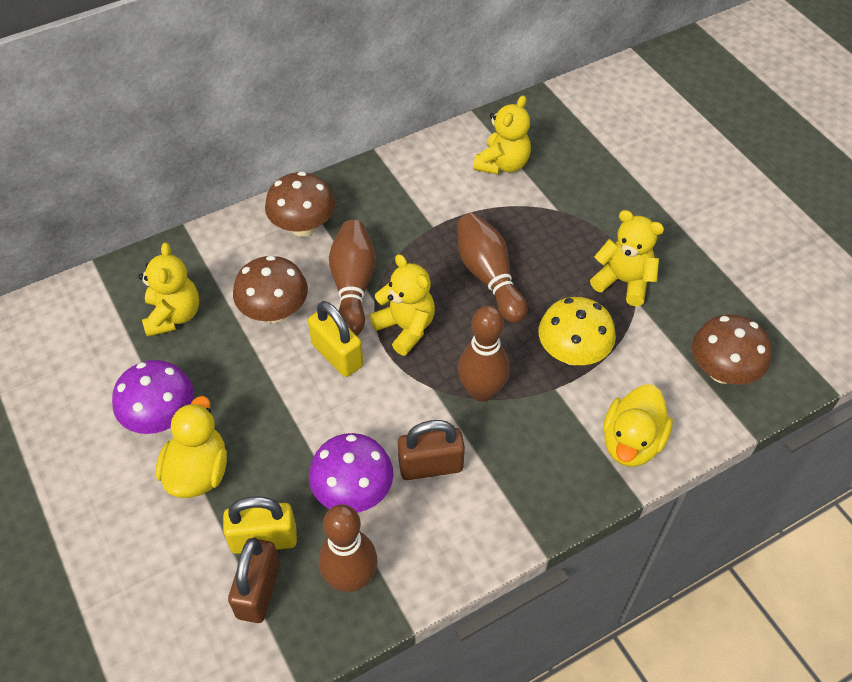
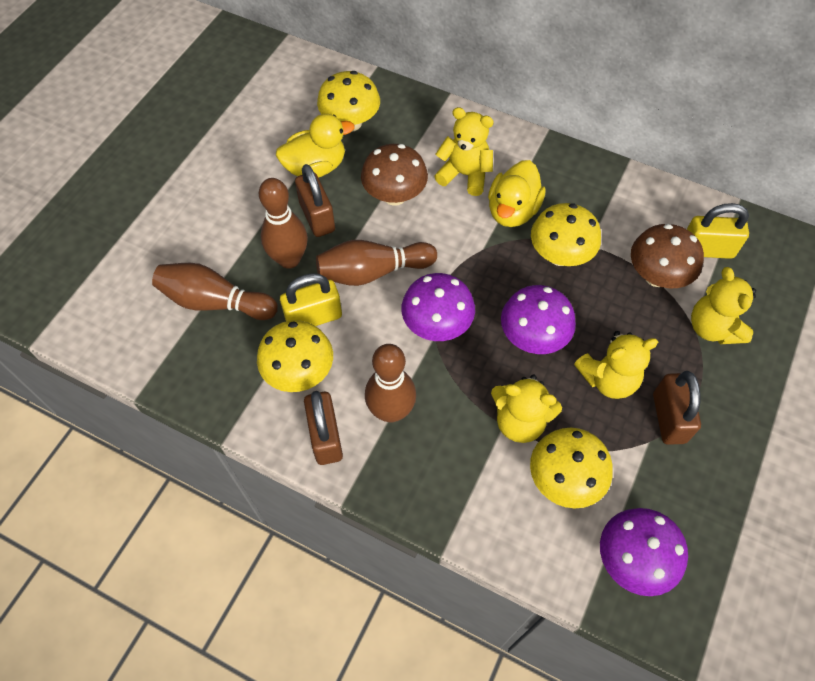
brown mushroom: [233,255,308,323] [265,171,335,237] [692,314,772,385] = 3 -> [361,144,428,206] [631,224,704,288] = 2
brown padlock: [228,537,280,623] [398,420,465,480] = 2 -> [295,164,335,237] [304,391,343,465] [653,371,701,445] = 3
purple mushroom: [112,360,194,434] [309,433,394,513] = 2 -> [401,273,475,341] [501,285,576,354] [600,508,688,596] = 3
yellow mushroom: [538,297,616,365] = 1 -> [257,320,333,392] [317,71,380,131] [530,428,613,508] [531,203,601,266] = 4

